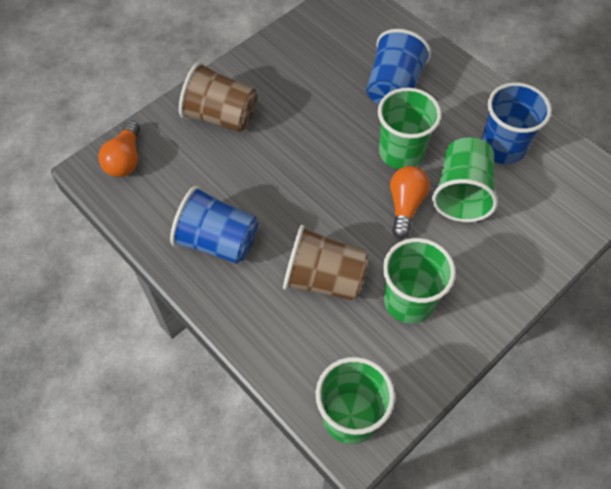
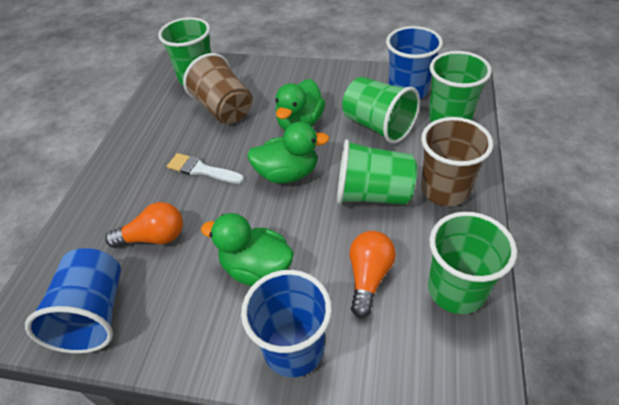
green cup: [316,357,395,444] [378,88,441,169] [383,238,456,324] [432,137,498,222] = 4 -> [158,17,211,85] [337,139,417,205] [342,77,420,144] [428,51,492,122] [428,212,517,314] = 5
green duck: none = 0 -> [201,213,294,286] [247,122,329,183] [276,79,325,130] = 3
white brush: none = 0 -> [167,153,244,184] = 1

